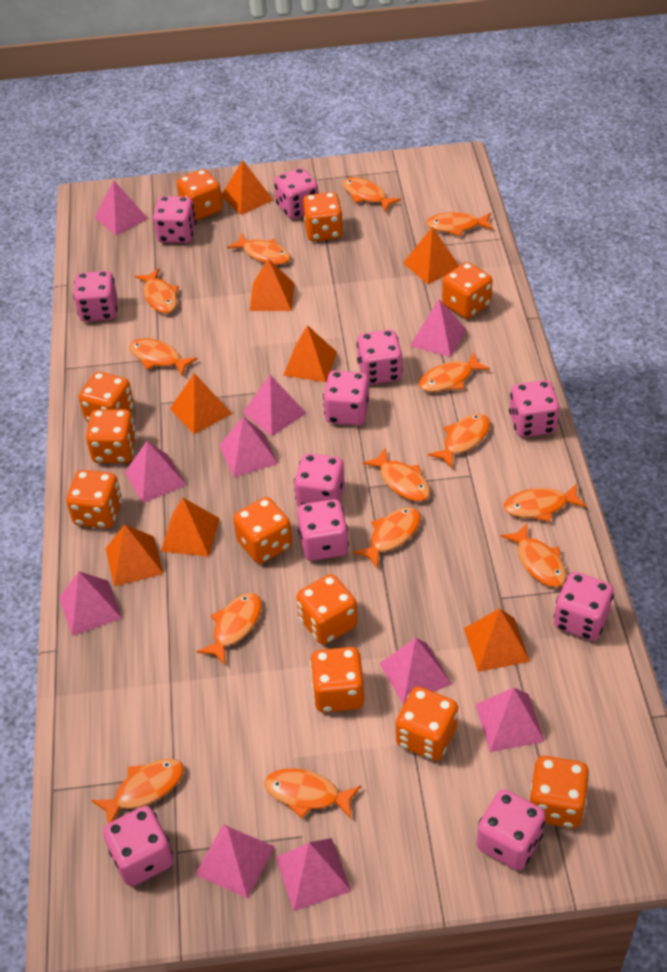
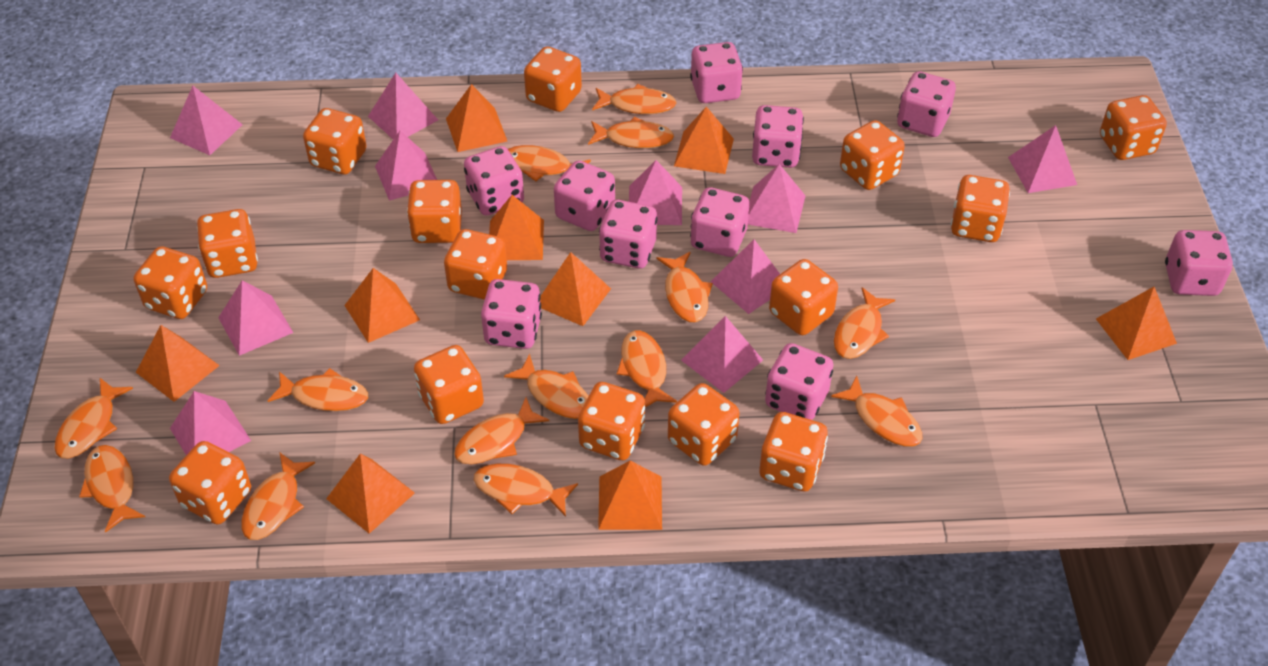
orange dice: [66,470,122,528] [79,372,134,422] [86,409,137,463] [177,169,223,220] [233,497,292,564] [296,574,358,644] [303,192,343,241] [310,647,364,712] [396,687,458,761] [442,262,492,319] [530,756,589,828] = 11 -> [134,246,207,319] [169,441,251,525] [197,209,258,278] [303,108,367,175] [407,180,462,243] [414,345,484,424] [444,229,507,300] [524,46,582,112] [578,382,645,460] [668,383,739,466] [759,412,828,492] [769,259,838,335] [840,120,905,190] [951,175,1010,242] [1100,95,1167,160] = 15
orange pyramid: [106,524,163,587] [161,498,220,557] [170,373,232,434] [221,160,273,215] [249,259,294,311] [283,325,337,382] [403,227,459,284] [464,608,530,672] = 8 -> [136,325,220,402] [326,454,415,534] [344,268,420,343] [446,84,507,152] [489,195,544,260] [540,252,611,326] [598,461,662,530] [674,107,734,174] [1096,287,1177,360] = 9
pink dice: [73,271,117,322] [103,806,173,886] [153,196,196,243] [274,168,318,219] [294,453,345,507] [297,499,349,561] [323,370,369,425] [357,330,403,385] [477,789,546,870] [509,380,560,437] [554,572,614,641] = 11 -> [464,146,524,215] [481,279,542,349] [554,160,615,231] [599,200,658,269] [690,42,743,103] [690,187,749,257] [752,105,804,168] [765,343,834,420] [897,71,956,137] [1165,230,1233,296] = 10

